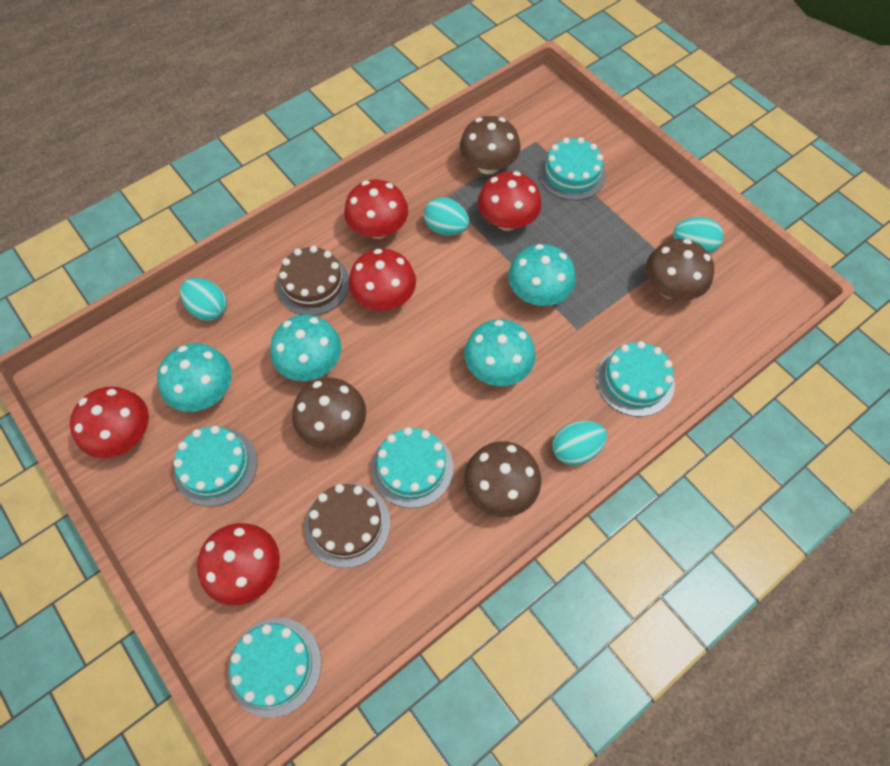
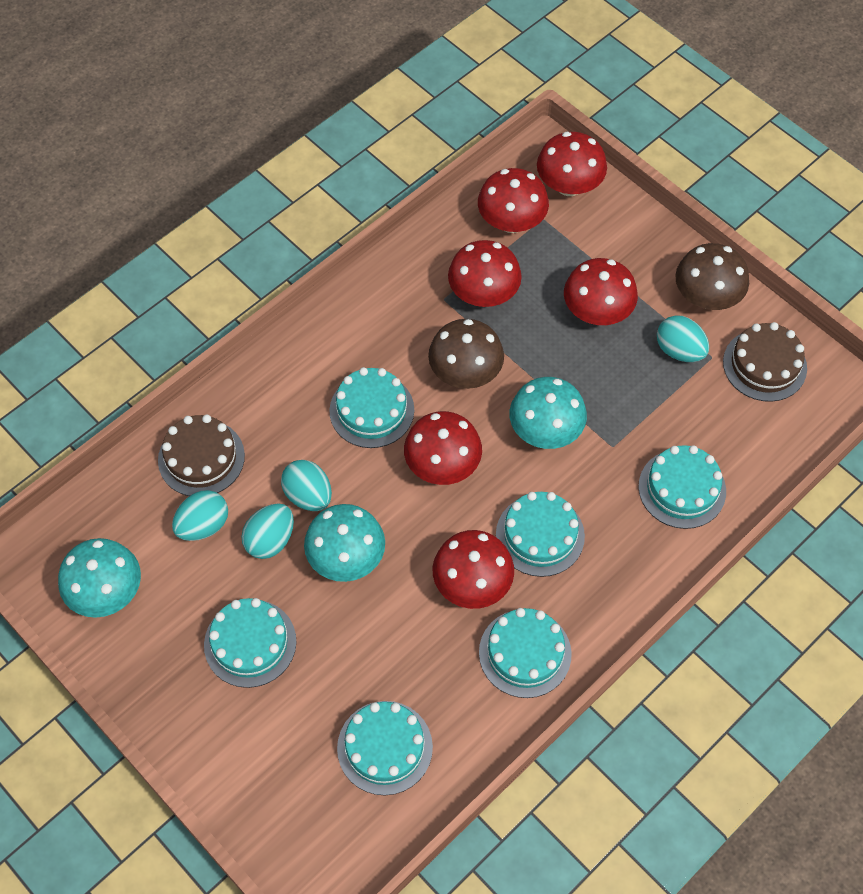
brown mushroom: [292,378,366,449] [460,116,521,175] [464,441,541,517] [646,239,714,300] = 4 -> [428,319,504,389] [675,243,749,310] = 2
red mushroom: [70,386,149,458] [197,523,280,605] [344,179,408,239] [349,249,416,311] [478,171,542,231] = 5 -> [404,411,482,485] [433,530,514,609] [448,240,522,307] [478,168,549,233] [537,132,607,196] [564,258,638,325] = 6
turquoise cake: [173,426,257,507] [228,618,321,717] [371,427,454,508] [539,137,606,201] [596,341,675,417] = 5 -> [204,598,296,688] [329,367,414,448] [337,701,433,795] [479,608,572,698] [496,492,585,577] [638,445,726,529] = 6
turquoise mushroom: [157,343,232,412] [270,315,341,381] [464,319,536,386] [508,244,576,306] = 4 -> [58,538,141,618] [304,504,385,582] [510,377,587,449] = 3

